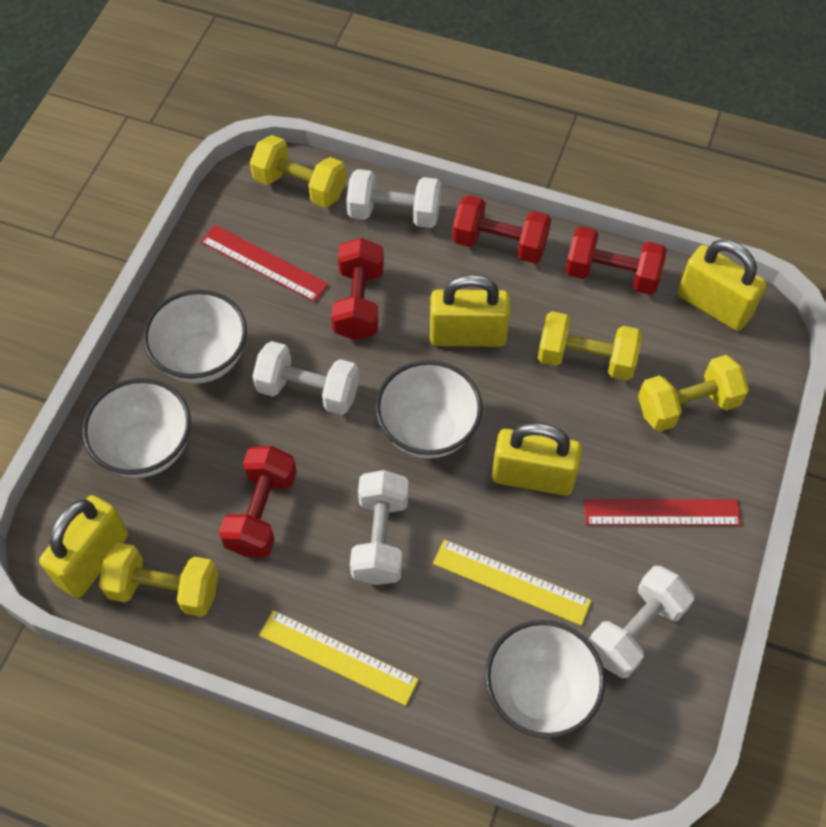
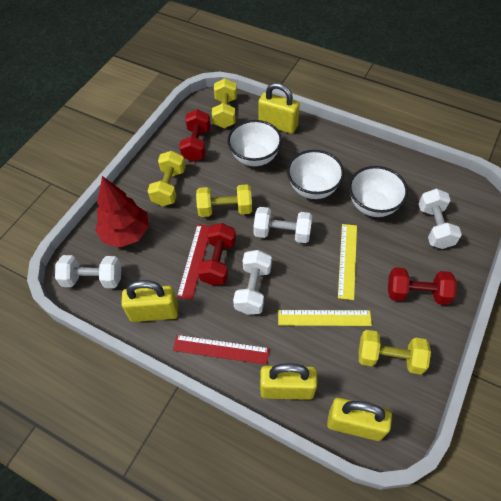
red dumbbell: [219,446,297,557] [331,238,384,340] [452,195,551,263] [565,227,667,295] = 4 -> [179,109,210,162] [197,223,236,286] [388,267,457,305] = 3
red tree: none = 0 -> [95,176,149,247] = 1
white bowl: [82,378,191,478] [143,290,247,384] [375,360,483,458] [485,620,605,738] = 4 -> [228,120,282,166] [287,150,344,199] [349,166,408,217] = 3

